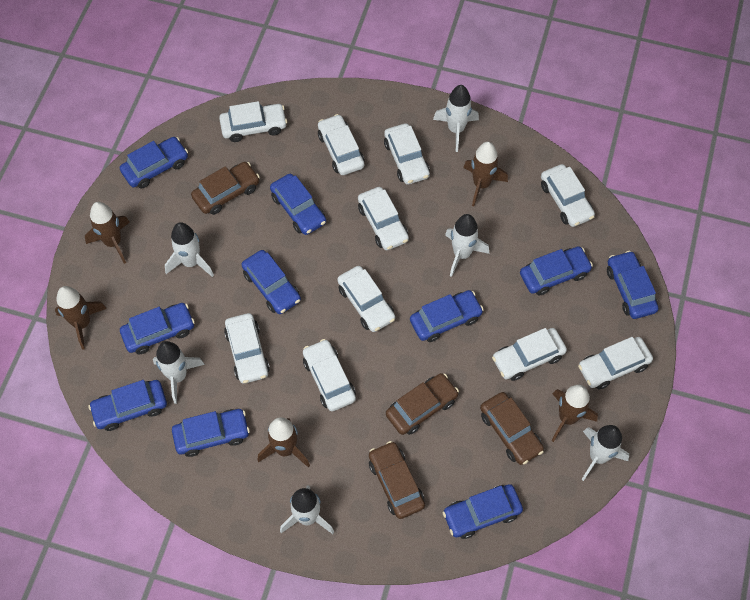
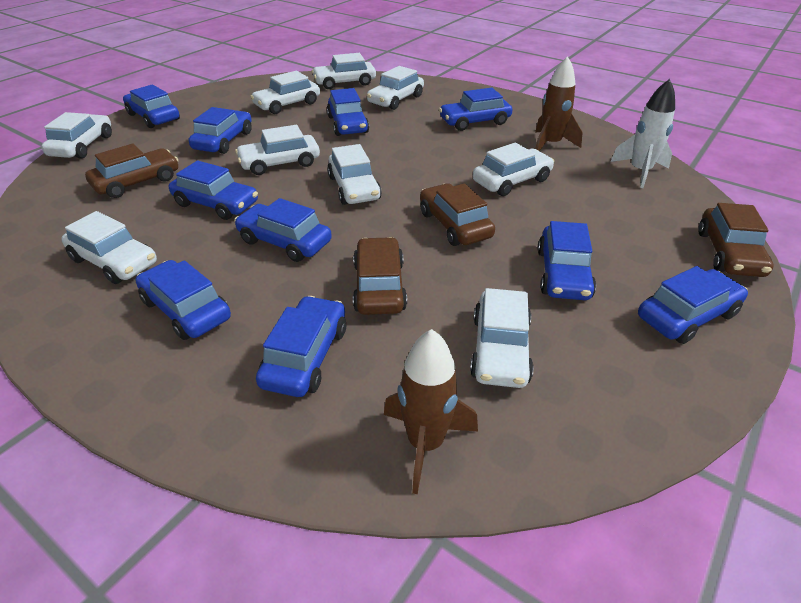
brown rocket: [55,286,107,350] [85,202,130,264] [258,417,310,467] [463,142,508,206] [551,385,598,442] = 5 -> [384,329,478,494] [535,56,582,151] = 2
white car: [219,101,287,142] [224,313,270,384] [303,339,356,411] [318,114,364,175] [337,266,395,332] [358,187,409,250] [384,123,430,184] [492,328,567,381] [541,164,595,227] [578,337,653,389] = 10 -> [42,112,112,159] [61,211,157,284] [235,125,320,175] [250,71,320,114] [312,53,376,89] [327,144,382,205] [367,66,424,110] [470,288,534,388] [473,143,554,196] = 9
white rocket: [153,341,205,404] [165,222,214,277] [280,486,334,534] [433,85,479,152] [445,214,489,277] [581,425,629,481] = 6 -> [610,79,675,188] = 1

